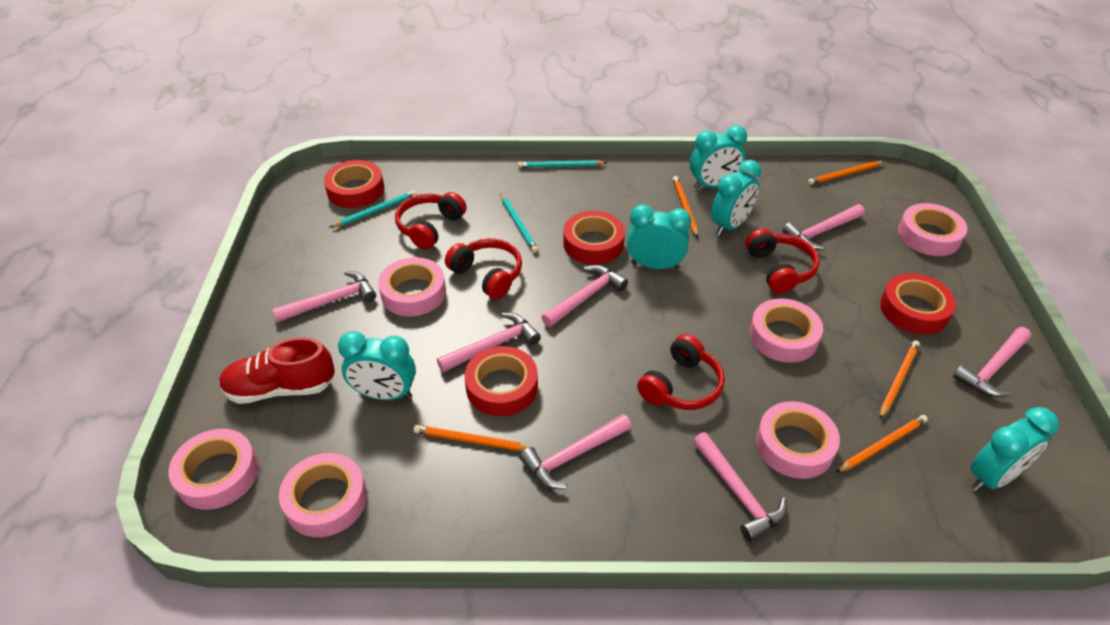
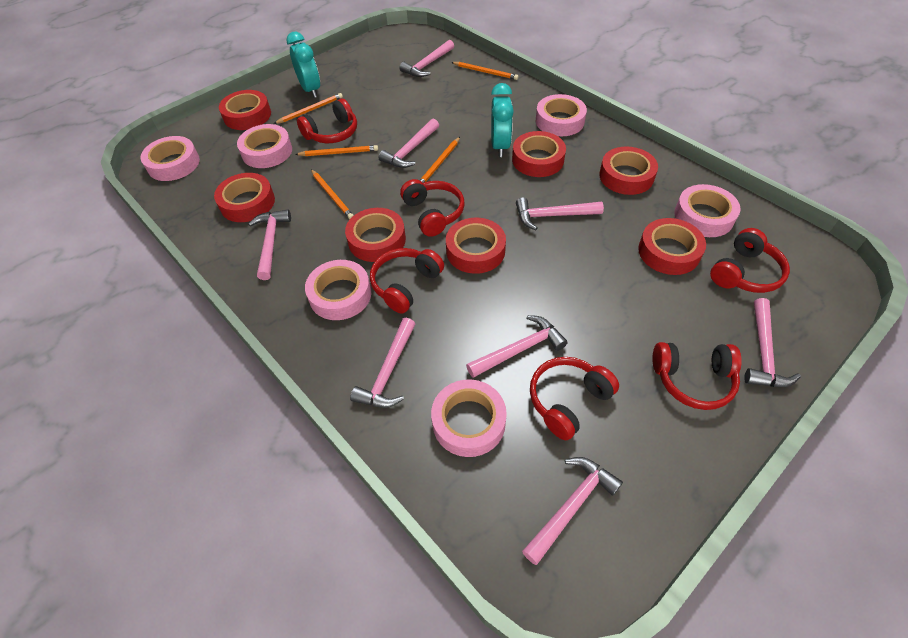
pink hammer: [272,271,376,323] [437,313,541,373] [520,414,632,489] [541,265,628,327] [693,432,787,542] [782,204,865,250] [953,327,1031,397] = 7 -> [248,210,291,280] [350,318,415,408] [378,119,439,168] [399,40,454,77] [466,315,568,378] [516,197,604,230] [522,457,623,565] [744,298,801,387] = 8
red headphones: [395,192,466,250] [445,238,522,299] [637,334,725,410] [746,229,820,294] = 4 -> [297,99,357,143] [370,248,444,313] [400,179,465,237] [530,357,619,440] [652,342,742,410] [710,228,790,293] = 6
red shoe: [219,337,335,404] = 1 -> none = 0
red tape: [324,160,384,208] [464,346,538,416] [563,211,625,264] [880,273,956,334] = 4 -> [214,173,275,222] [219,90,271,130] [345,208,406,262] [446,218,506,274] [512,131,566,177] [599,147,658,195] [638,218,706,275] = 7
turquoise clock: [338,331,416,400] [627,204,692,269] [690,125,747,190] [711,160,761,236] [971,407,1059,491] = 5 -> [286,32,320,98] [491,83,514,157] = 2
turquoise pencil: [329,190,417,228] [501,193,538,253] [518,160,607,168] = 3 -> none = 0

